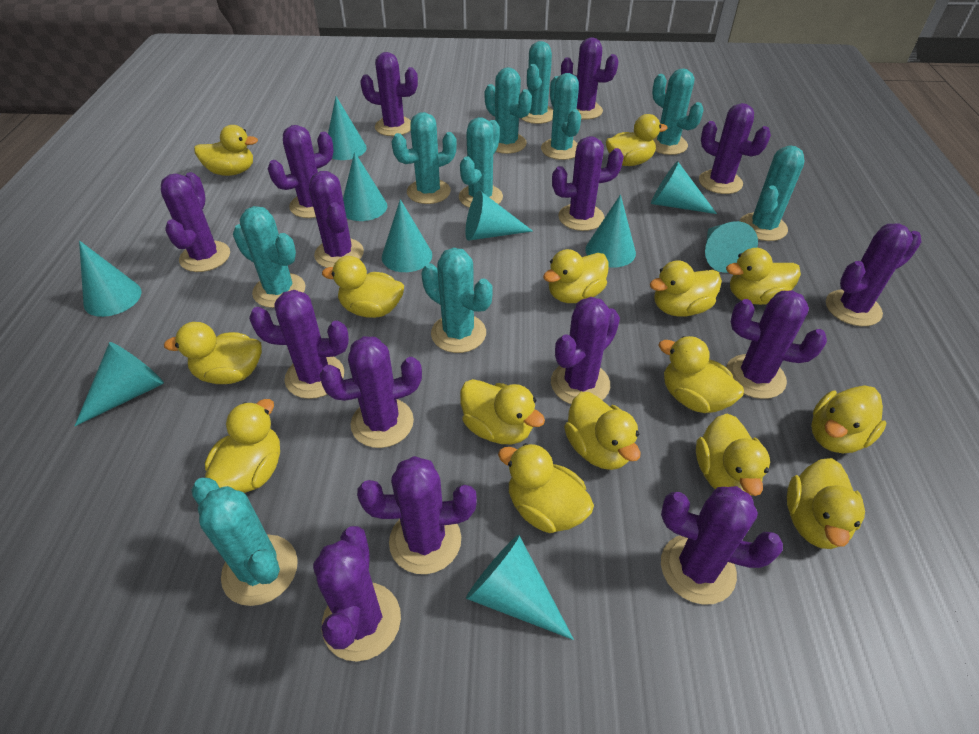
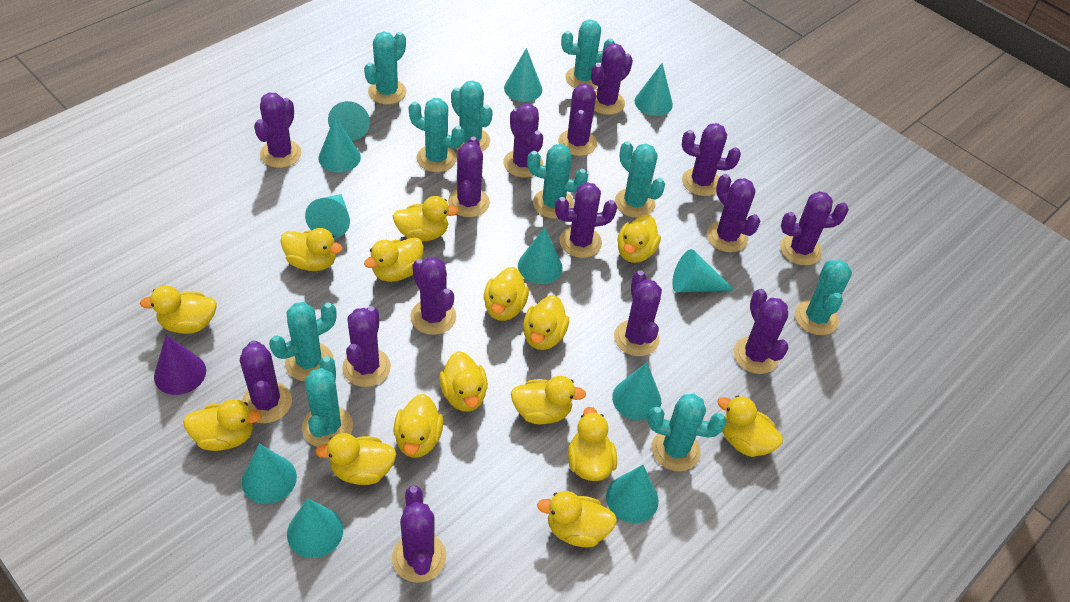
purple cone: none = 0 -> [154,335,206,395] = 1
turquoise cone: [75,342,164,426] [79,241,141,317] [328,96,367,160] [343,152,387,221] [382,199,432,272] [465,191,533,240] [466,535,574,640] [585,195,636,267] [651,161,717,214] [705,221,758,273] = 10 -> [242,444,297,504] [287,498,343,558] [305,194,350,239] [318,116,361,172] [328,101,370,141] [504,48,542,102] [518,227,562,284] [606,465,659,523] [612,362,661,420] [635,63,673,116] [672,249,734,292] = 11

